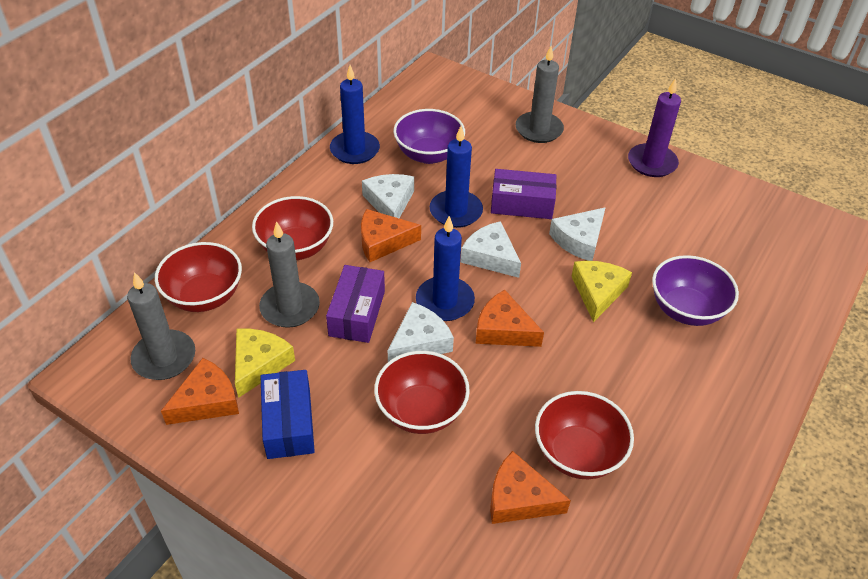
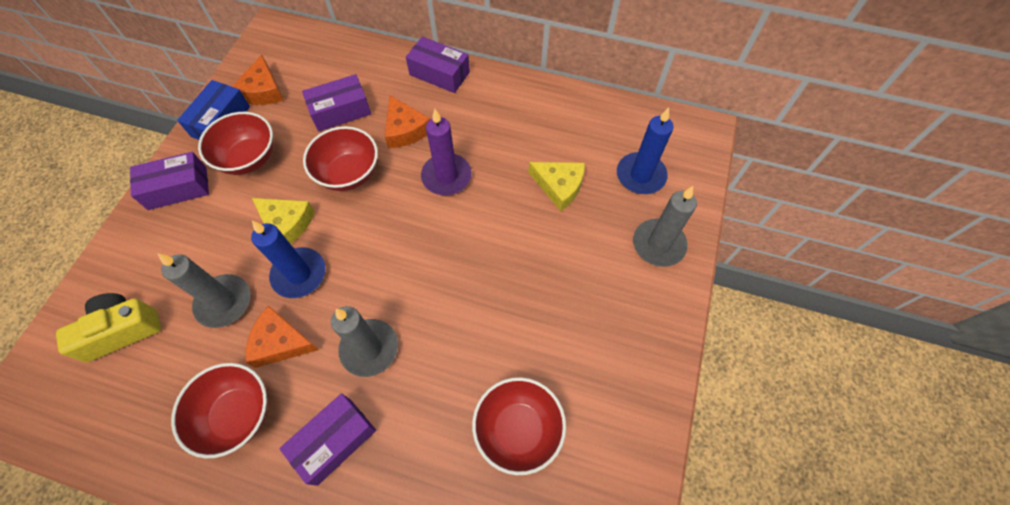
blue candle: [330,65,380,164] [416,216,475,321] [430,126,483,228] = 3 -> [251,221,326,298] [617,107,674,194] = 2
orange cheese: [161,358,239,425] [361,209,421,262] [476,290,544,347] [490,451,571,524] = 4 -> [231,55,284,105] [245,306,319,368] [385,95,430,148] = 3
purple bowl: [393,109,465,164] [652,255,739,326] = 2 -> none = 0
purple box: [326,265,385,343] [491,169,556,219] = 2 -> [130,152,209,210] [279,393,376,486] [302,74,371,131] [406,37,470,93] = 4
white cheese: [362,174,414,218] [388,302,454,362] [461,221,521,278] [549,207,606,261] = 4 -> none = 0
yellow camera: none = 0 -> [56,293,161,362] = 1

